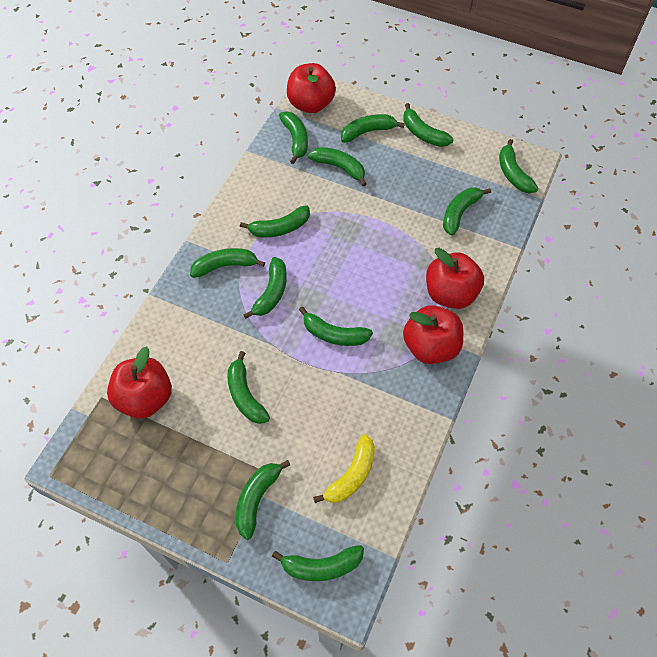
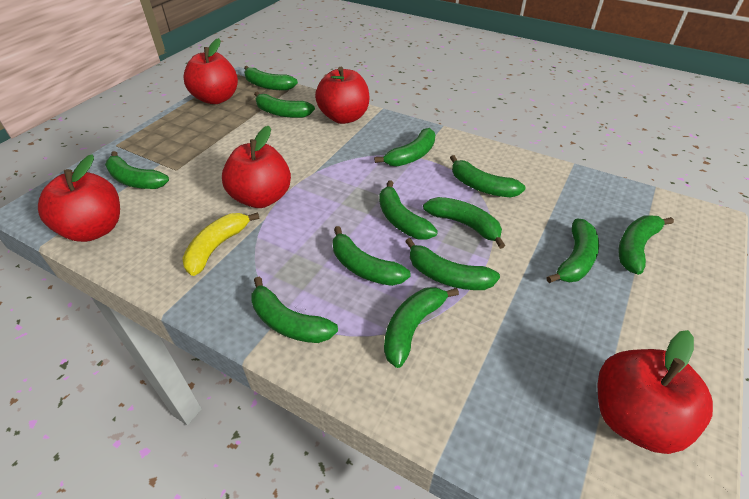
red apple: [107,346,172,419] [287,63,336,113] [403,305,463,364] [426,248,484,309] = 4 -> [38,154,120,242] [183,38,238,104] [222,126,291,208] [315,67,369,124] [598,330,713,454] = 5

